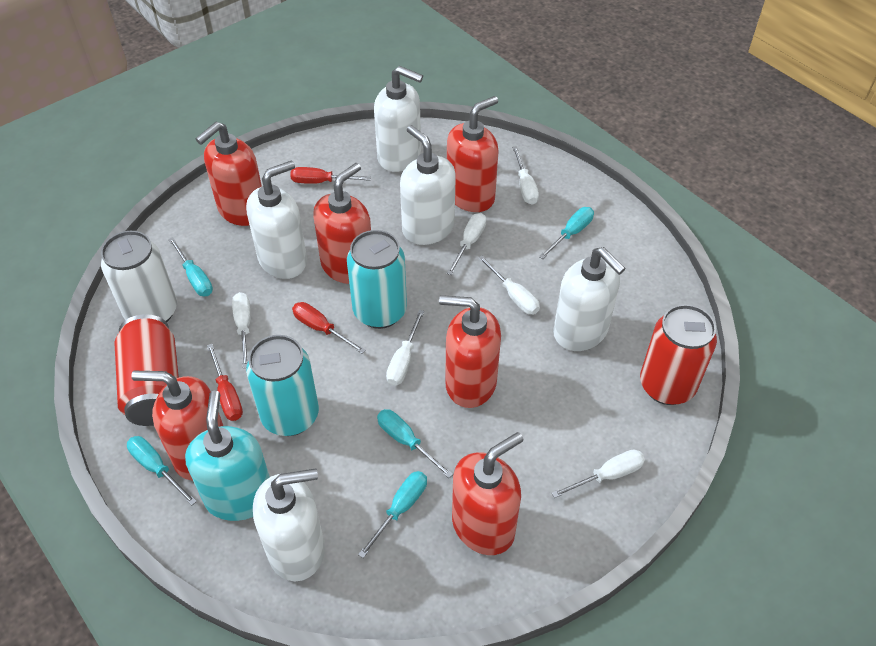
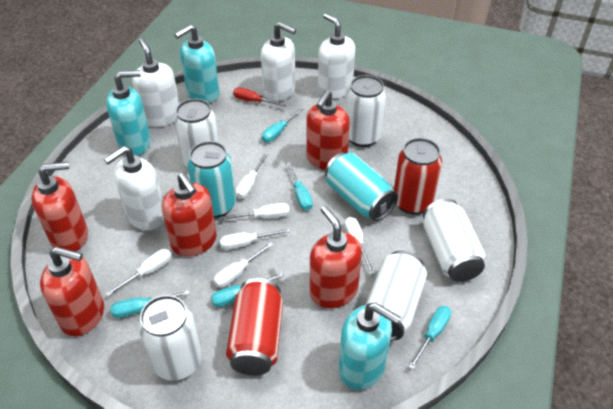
red screwdriver: [207,344,243,421] [290,167,371,184] [292,302,366,354] = 3 -> [233,87,287,107] = 1
red soap dispenser: [131,371,223,481] [196,122,262,226] [313,163,371,284] [439,295,501,408] [447,96,498,212] [452,432,524,555] = 6 -> [31,162,88,252] [40,247,104,336] [162,173,217,257] [306,90,350,170] [310,206,362,308] = 5
turquoise soap dispenser: [185,391,270,521] = 1 -> [106,70,151,156] [174,24,220,103] [339,302,401,390] = 3
white can: [101,231,177,322] = 1 -> [138,295,202,381] [174,98,219,167] [346,75,386,147] [365,250,427,341] [423,199,486,282] = 5
white soap dispenser: [246,160,307,279] [253,468,325,581] [374,66,423,172] [400,125,456,245] [553,247,626,351] = 5 -> [104,146,164,230] [132,38,179,127] [261,22,296,101] [318,13,355,99] = 4

